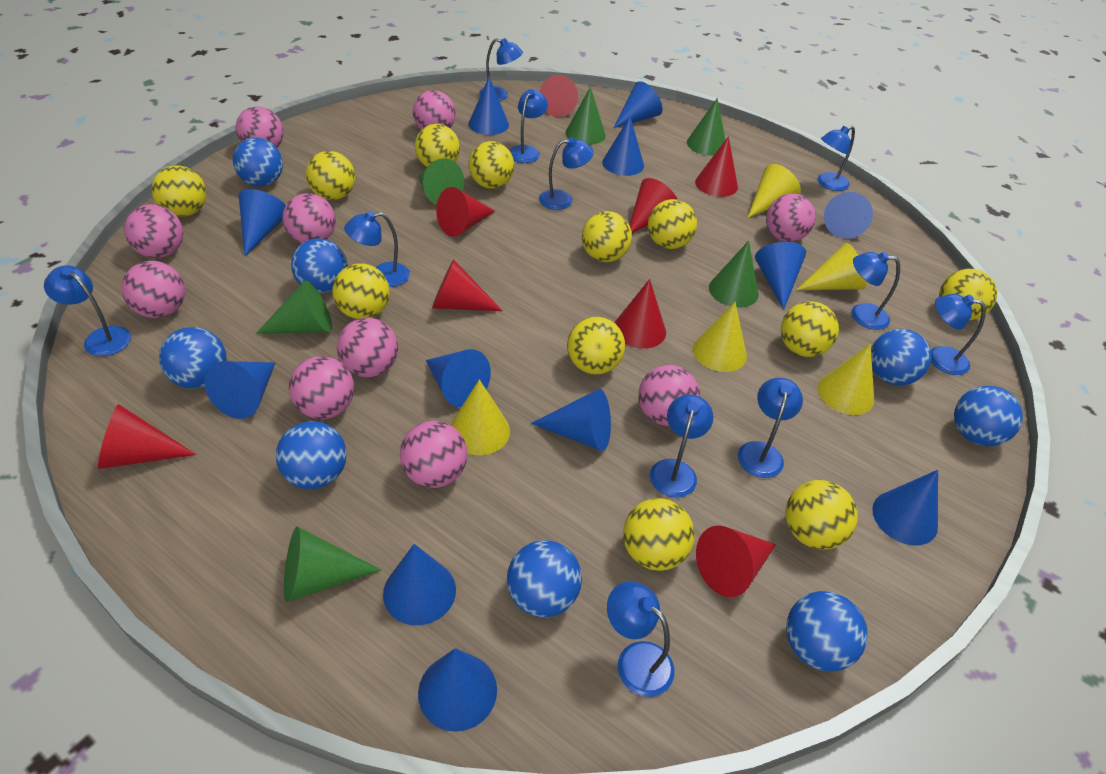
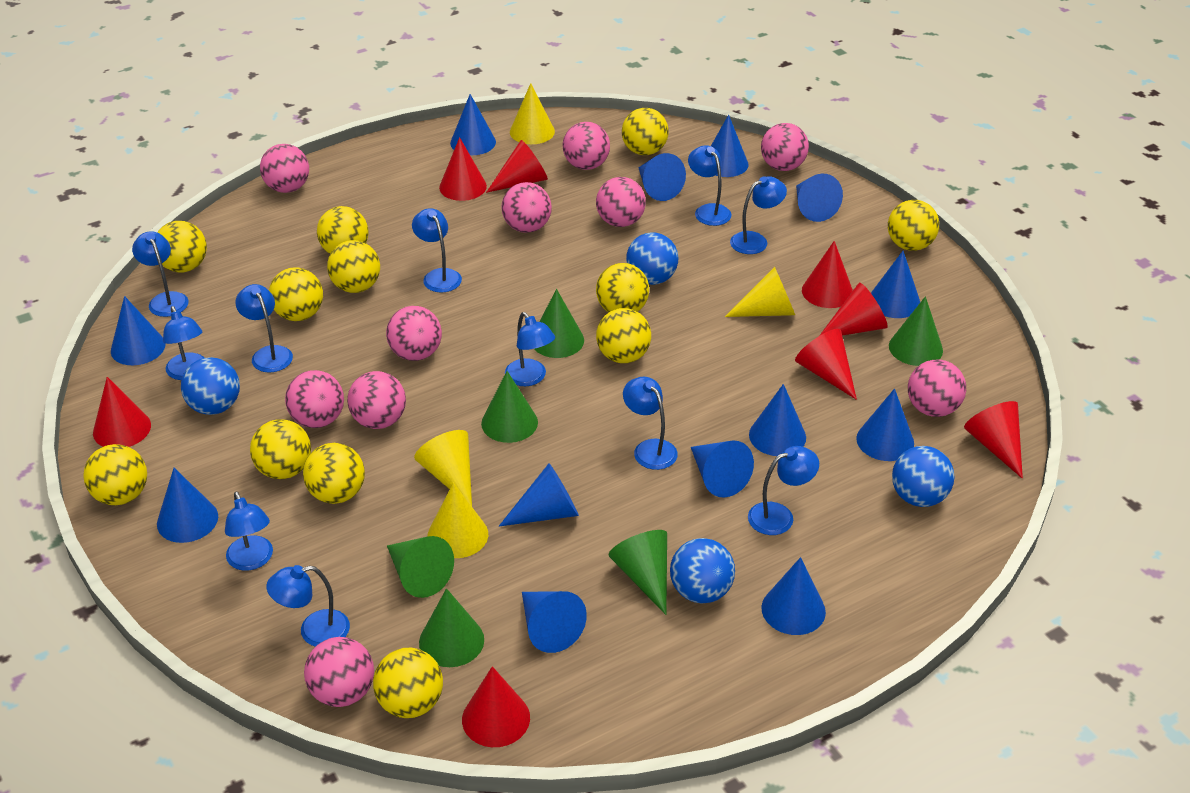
blue ball: [159,327,227,389] [233,138,283,187] [276,421,347,489] [291,238,348,293] [507,540,582,617] [786,591,868,671] [871,329,932,385] [954,386,1023,446] = 8 -> [181,357,240,415] [626,232,678,285] [670,538,735,604] [892,446,955,507] = 4
blue cone: [205,361,275,419] [239,189,286,256] [383,544,456,625] [418,648,497,732] [426,349,491,407] [469,77,509,135] [531,389,611,451] [602,116,644,176] [614,81,663,128] [755,242,806,309] [824,192,873,239] [872,470,938,545] = 12 -> [111,296,165,365] [157,468,218,543] [450,94,496,155] [499,463,579,526] [522,591,587,653] [639,153,686,201] [691,440,754,498] [711,115,748,177] [749,384,806,456] [761,557,826,635] [796,174,843,222] [856,388,914,461] [871,251,920,318] = 13
yellow cone: [451,379,510,455] [693,302,747,372] [747,164,801,218] [797,243,867,290] [817,344,874,415] = 5 -> [414,430,472,506] [427,483,488,558] [510,83,555,144] [725,267,795,317] = 4

